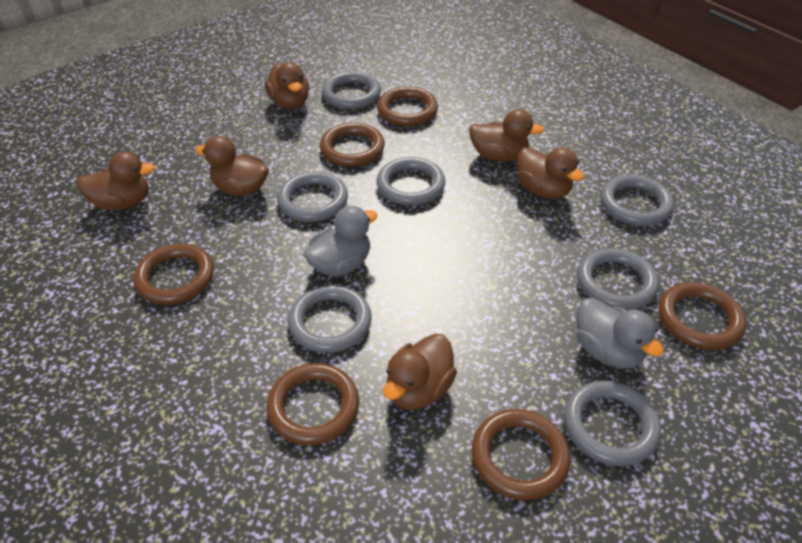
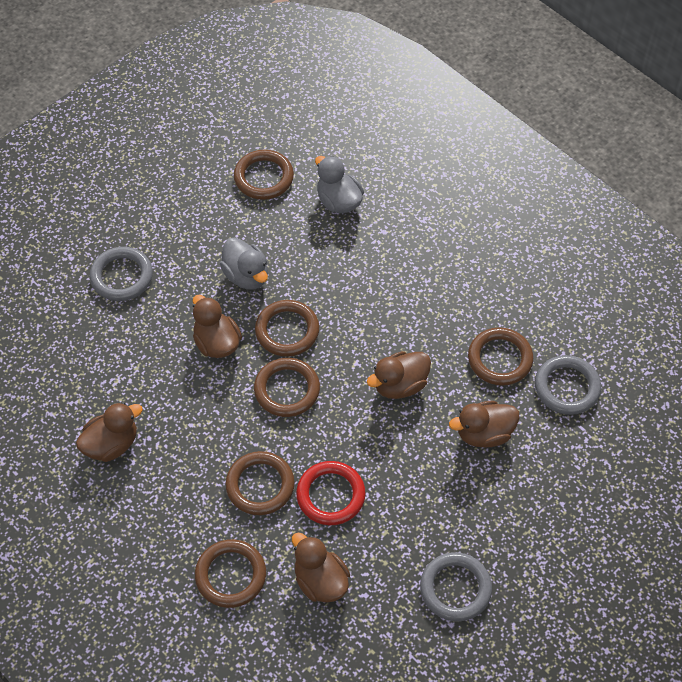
brown duck: [76,152,155,210] [196,136,269,196] [265,62,309,109] [383,334,457,410] [469,109,544,162] [517,147,584,199] = 6 -> [76,402,143,462] [193,295,242,358] [292,532,350,603] [367,351,431,399] [449,401,520,447] = 5
grey ring: [277,171,348,222] [288,285,372,353] [322,71,381,109] [376,157,445,206] [564,381,661,466] [577,248,659,310] [601,175,674,226] = 7 -> [90,247,153,301] [420,552,492,621] [535,355,601,415] = 3
red ring: none = 0 -> [296,461,366,525] = 1

